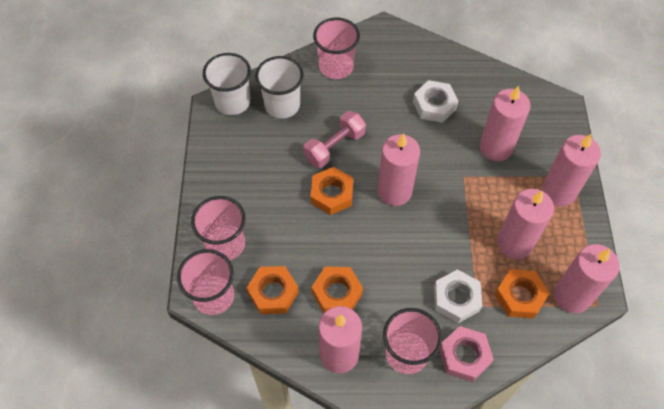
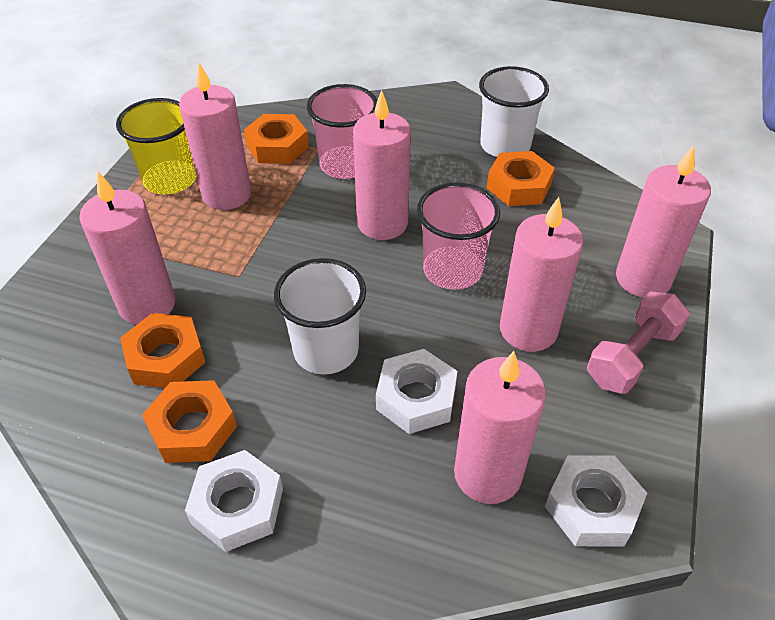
pink cup: [177,249,234,315] [191,196,246,260] [313,18,360,79] [383,308,442,374] = 4 -> [307,84,377,179] [417,183,500,290] = 2
pink nut: [440,326,494,382] = 1 -> none = 0
white nut: [413,80,458,123] [434,269,482,323] = 2 -> [185,450,283,552] [376,349,457,434] [545,455,647,547] = 3
yellow cup: none = 0 -> [116,98,196,194] = 1

